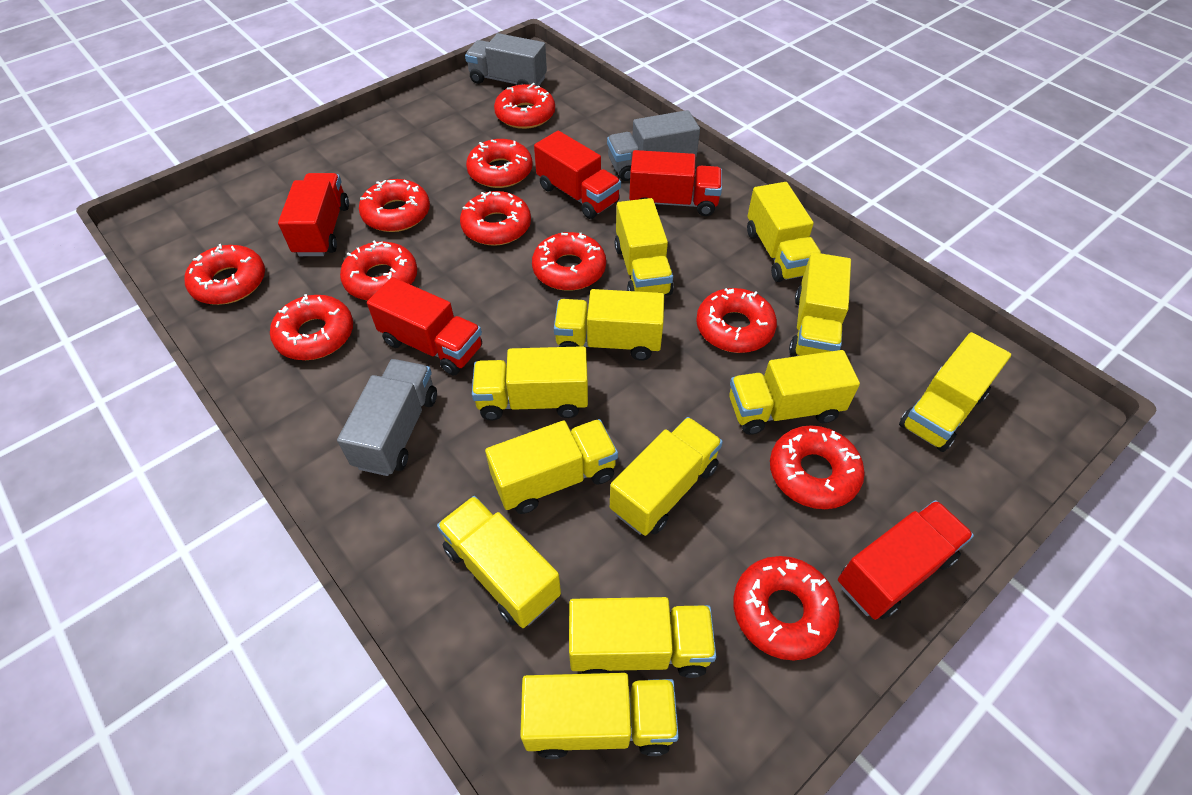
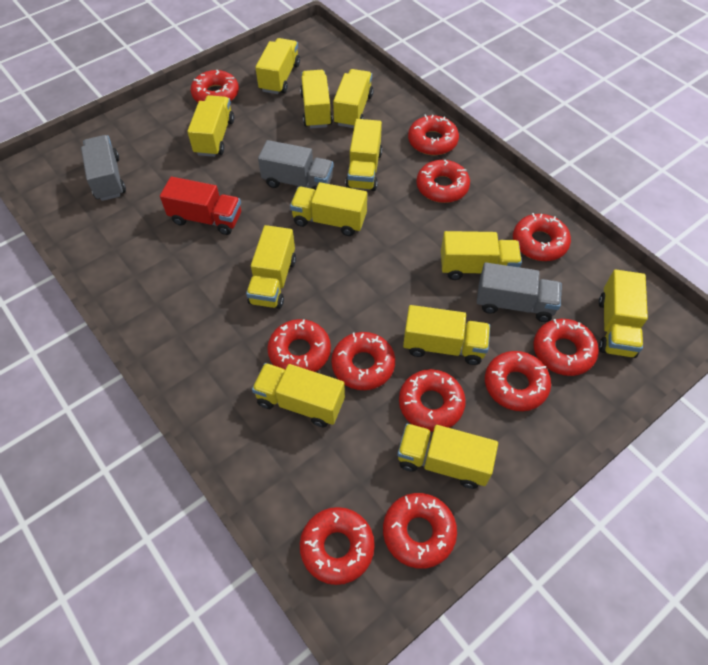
red truck: [278,173,349,256] [367,277,482,375] [534,131,621,219] [629,150,722,216] [838,500,974,620] = 5 -> [160,177,241,235] = 1

